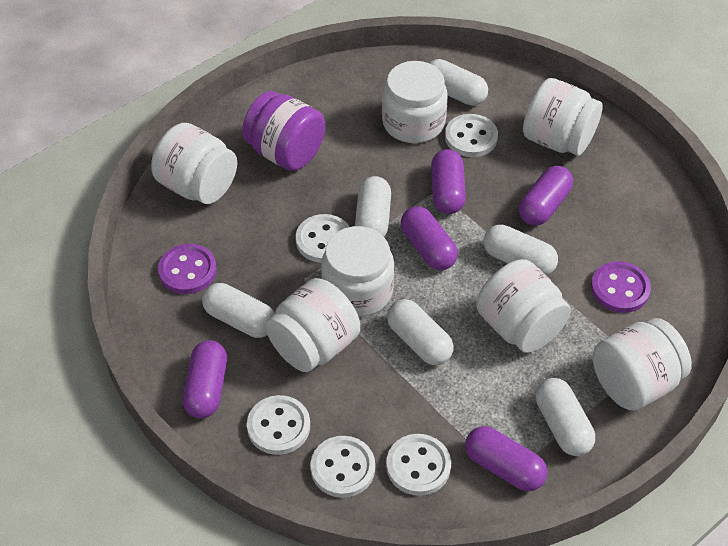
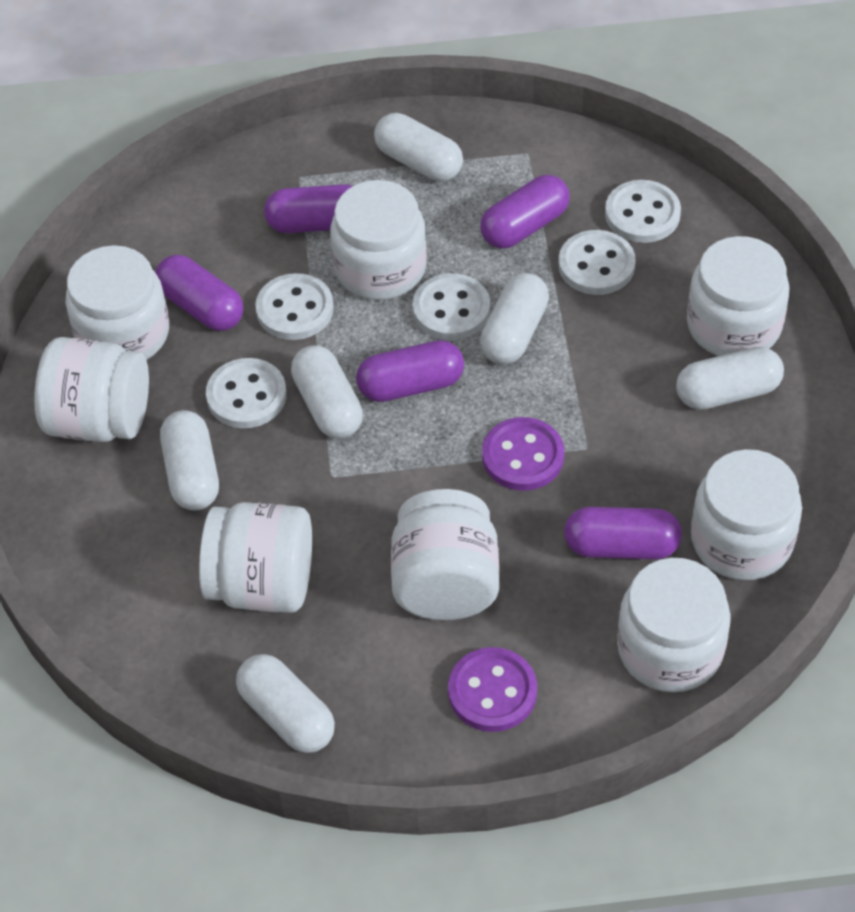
purple jar: [242,91,325,171] = 1 -> none = 0
white jar: [151,123,237,204] [266,278,360,372] [321,226,394,317] [382,61,448,143] [476,259,571,353] [523,78,603,156] [593,318,692,411] = 7 -> [34,337,149,442] [65,245,169,360] [199,502,312,613] [330,180,427,300] [391,489,499,620] [617,558,731,692] [687,236,789,356] [691,449,802,580] = 8

